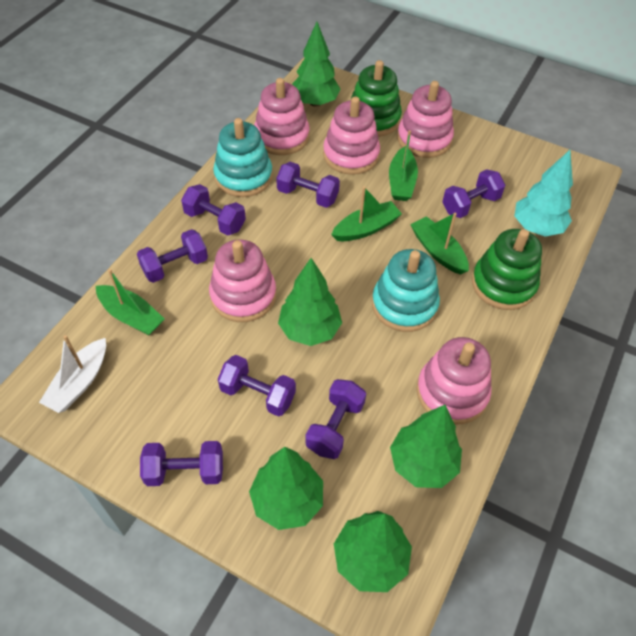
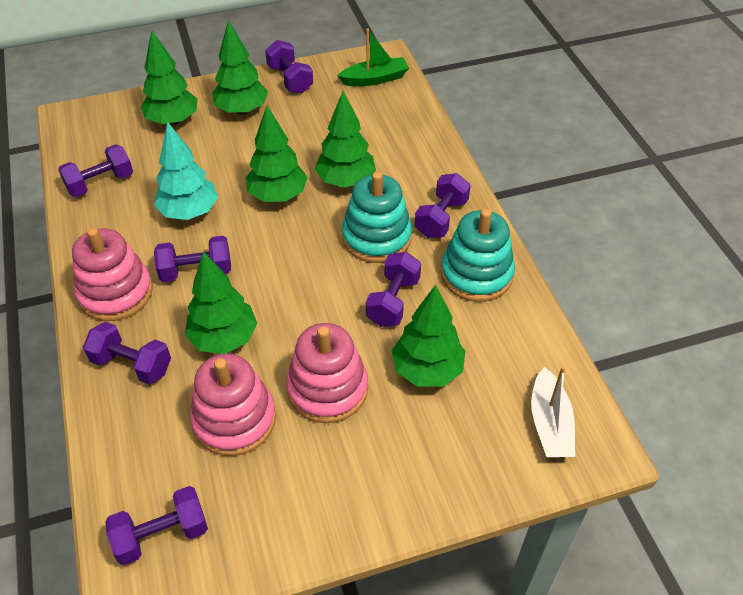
green boat: [96,269,165,335] [331,186,402,241] [389,130,418,201] [410,213,469,275] = 4 -> [337,28,409,86] = 1
green stacking toy: [351,60,402,137] [472,229,542,310] = 2 -> none = 0
green tree: [249,447,323,530] [278,258,342,346] [292,22,341,107] [334,511,412,592] [390,405,462,488] = 5 -> [141,31,198,125] [185,252,258,354] [212,20,268,115] [246,106,307,202] [315,91,376,188] [391,285,465,386] = 6
pink stacking toy: [209,239,276,322] [254,78,309,155] [323,97,380,175] [397,81,454,158] [417,337,491,425] = 5 -> [72,228,153,321] [190,354,276,456] [286,323,368,423] = 3

